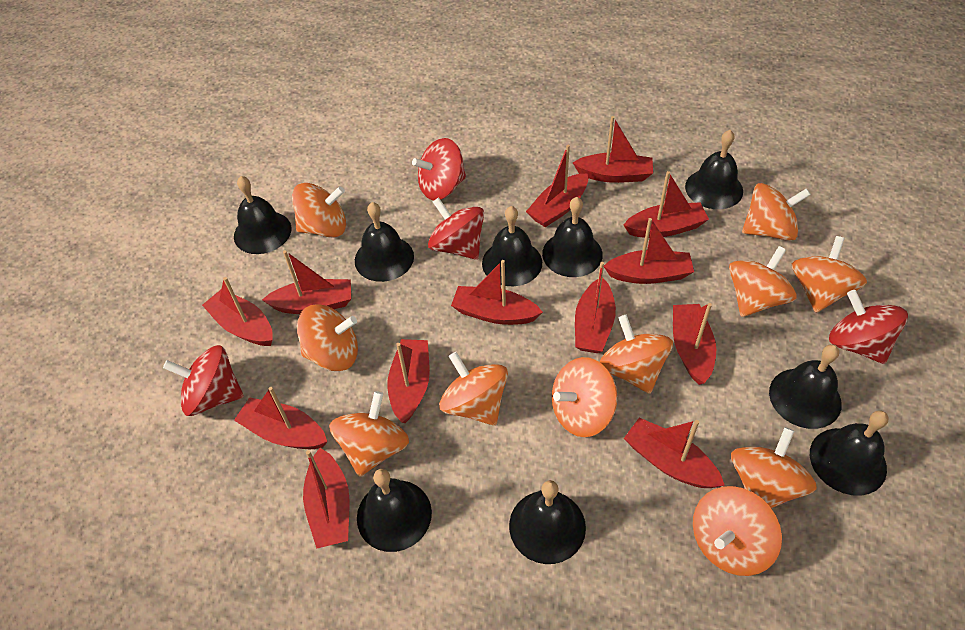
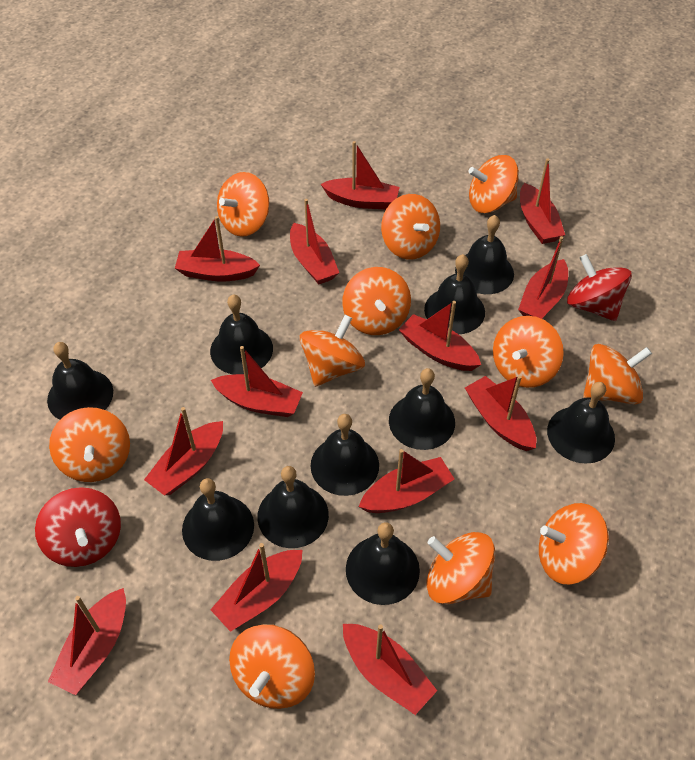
black bell: [234,176,292,254] [355,202,414,282] [357,469,432,552] [482,206,542,286] [509,480,586,564] [542,197,603,277] [685,130,743,209] [769,345,842,429] [810,410,889,496] = 9 -> [47,342,113,420] [182,478,254,561] [210,294,273,375] [257,466,329,548] [311,414,379,496] [346,522,420,605] [389,368,455,450] [424,254,485,334] [455,215,514,294] [547,382,615,464] = 10
red spinning top: [163,345,244,416] [412,138,466,200] [428,197,484,260] [829,290,908,364] = 4 -> [35,487,121,567] [567,254,632,321] = 2

